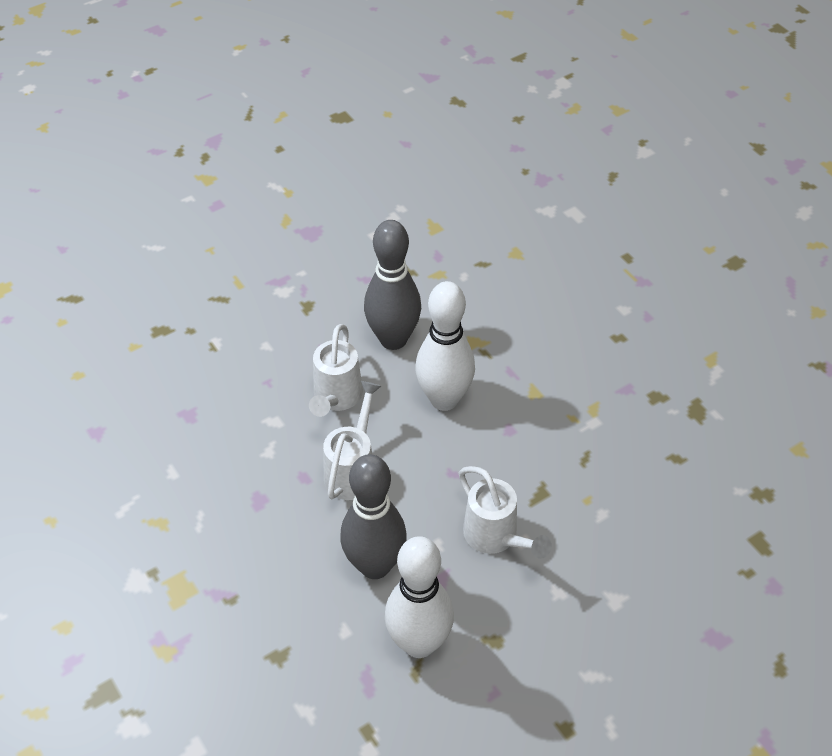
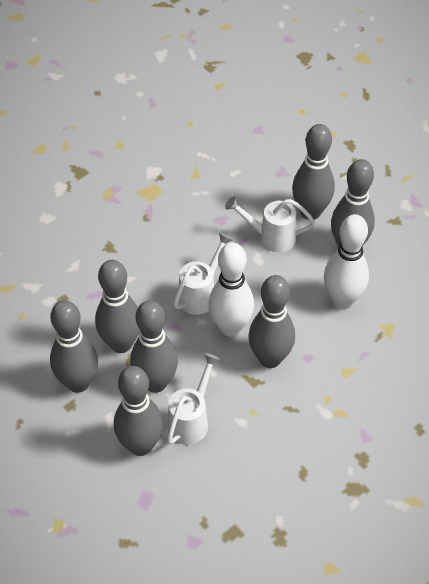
grey bowling pin: [340,454,407,579] [364,220,421,350] = 2 -> [50,300,98,393] [95,260,140,353] [114,366,163,456] [130,300,178,393] [248,275,295,368] [292,124,335,220] [331,159,375,247] = 7

